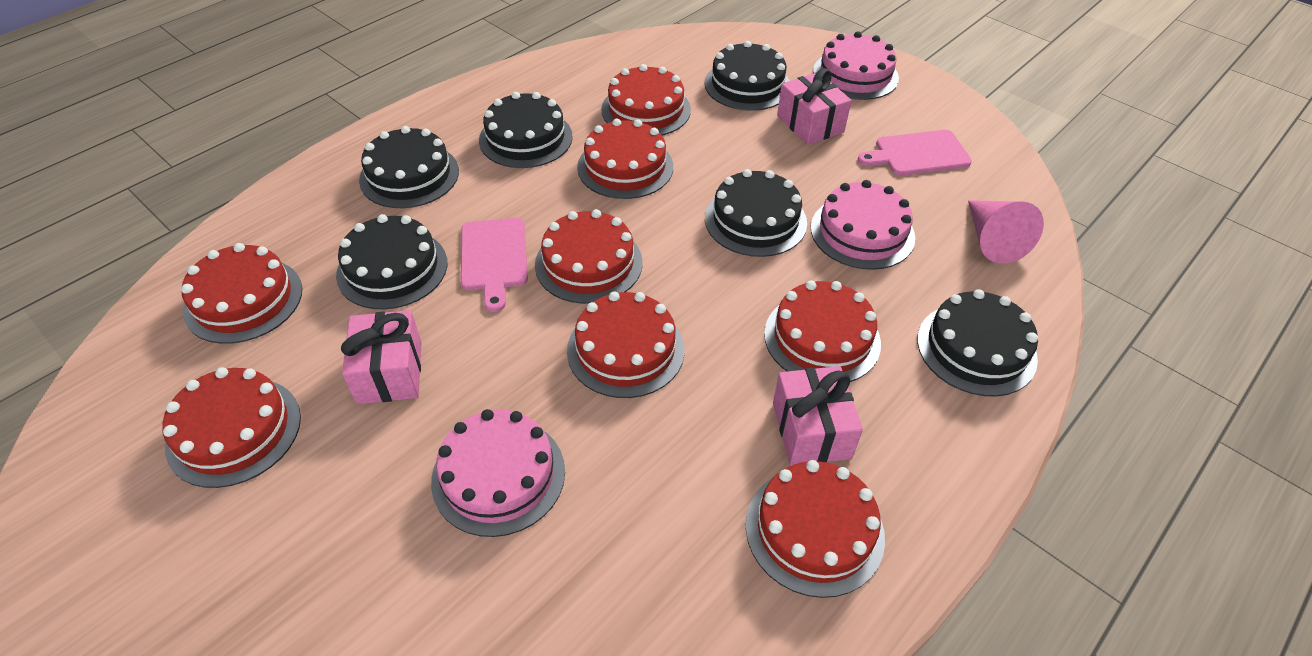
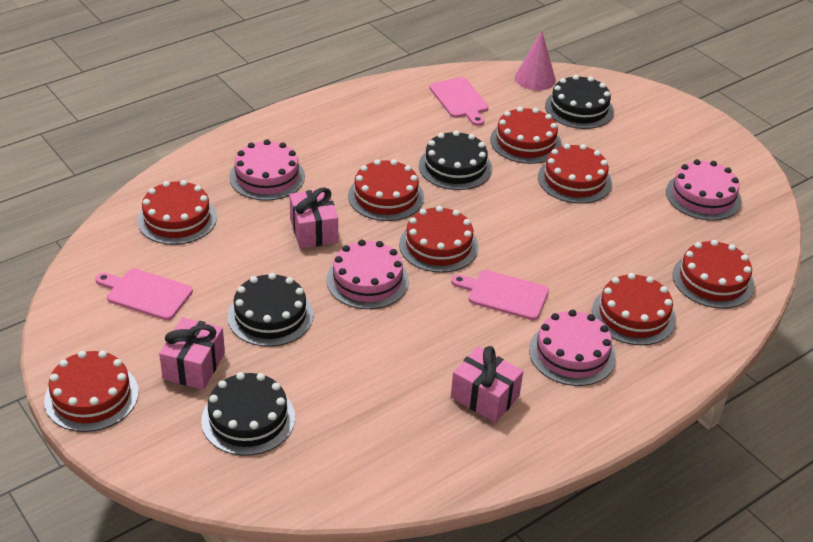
black cake: [336,214,447,309] [359,126,459,208] [479,92,573,168] [705,41,790,111] [705,169,807,257] [917,289,1038,396] = 6 -> [201,372,295,456] [228,273,313,347] [419,130,492,190] [545,75,614,129] = 4
pink cake: [431,409,565,537] [811,180,915,270] [813,31,899,100] = 3 -> [229,139,305,201] [327,239,409,309] [529,310,616,386] [666,159,742,220] = 4
pink cutting board: [461,218,528,312] [858,130,972,175] = 2 -> [95,269,193,320] [429,77,489,126] [451,270,549,320] = 3

